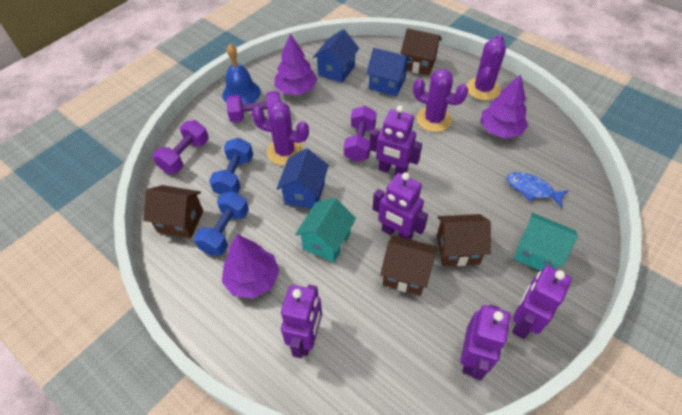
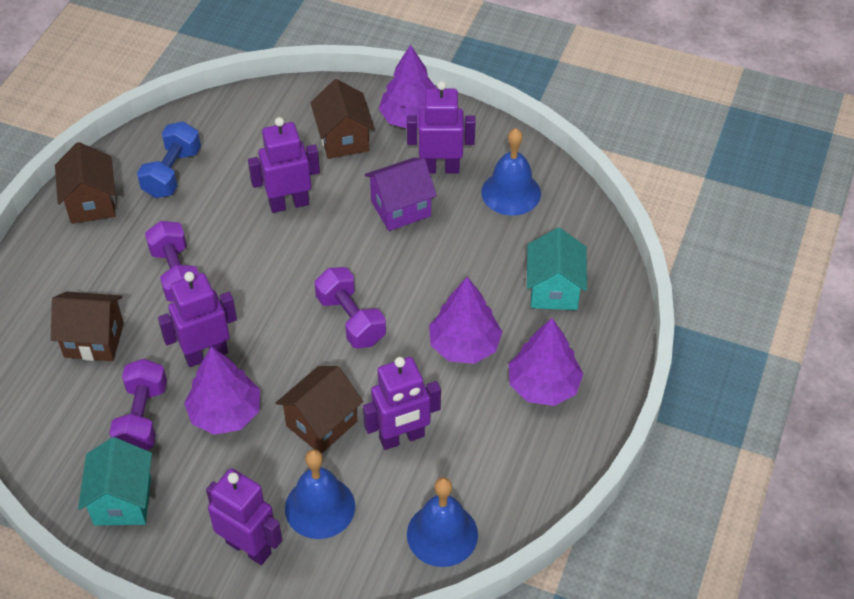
blue bell: [222,44,261,104] = 1 -> [285,449,355,539] [407,477,478,567] [481,128,541,216] = 3
blue dumbbell: [194,192,249,256] [209,138,253,195] = 2 -> [137,121,201,198] = 1
blue fish: [507,172,568,208] = 1 -> none = 0
blue house: [276,148,329,209] [313,29,359,83] [366,48,411,97] = 3 -> none = 0
purple cactus: [252,101,309,166] [413,69,468,132] [467,34,506,100] = 3 -> none = 0
purple house: none = 0 -> [365,158,437,231] = 1
purple tree: [222,234,280,299] [274,33,318,95] [480,74,528,138] = 3 -> [184,346,260,435] [379,45,436,129] [429,277,502,364] [509,318,583,406] = 4

